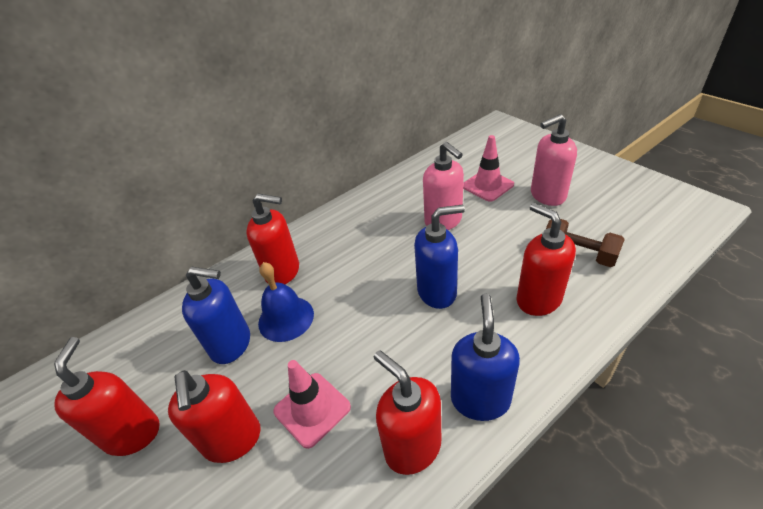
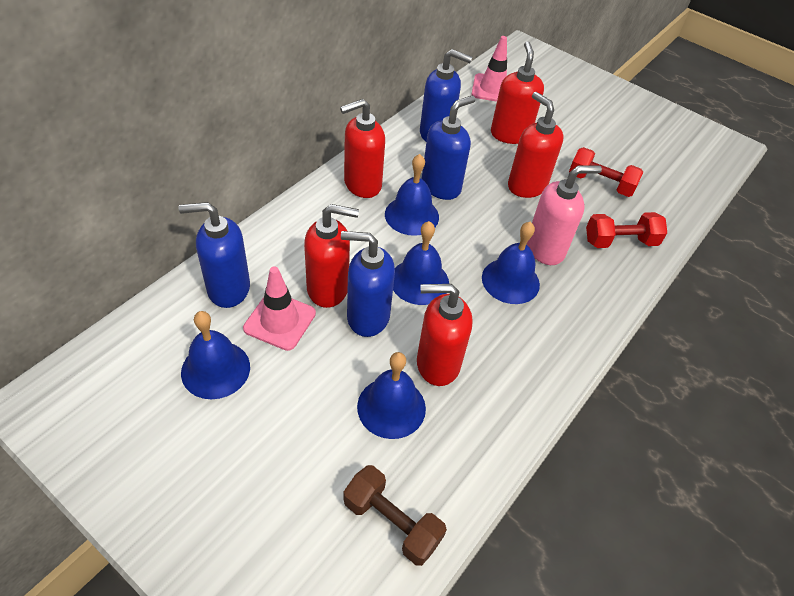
blue bell: [258,262,314,342] = 1 -> [181,311,250,399] [357,352,426,439] [385,154,439,236] [393,221,449,305] [482,222,540,304] = 5
blue soap dispenser: [182,267,250,364] [414,204,465,309] [451,294,520,421] = 3 -> [178,202,250,308] [341,231,395,337] [420,49,472,142] [422,96,475,200] = 4
pink soap dispenser: [423,142,464,230] [531,114,577,206] = 2 -> [527,165,602,265] = 1
red dumbbell: none = 0 -> [569,147,643,197] [586,212,667,248] = 2

